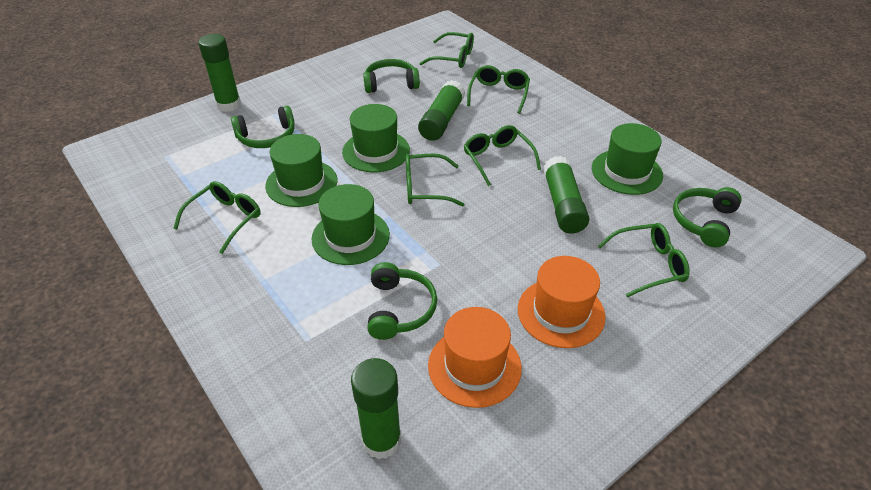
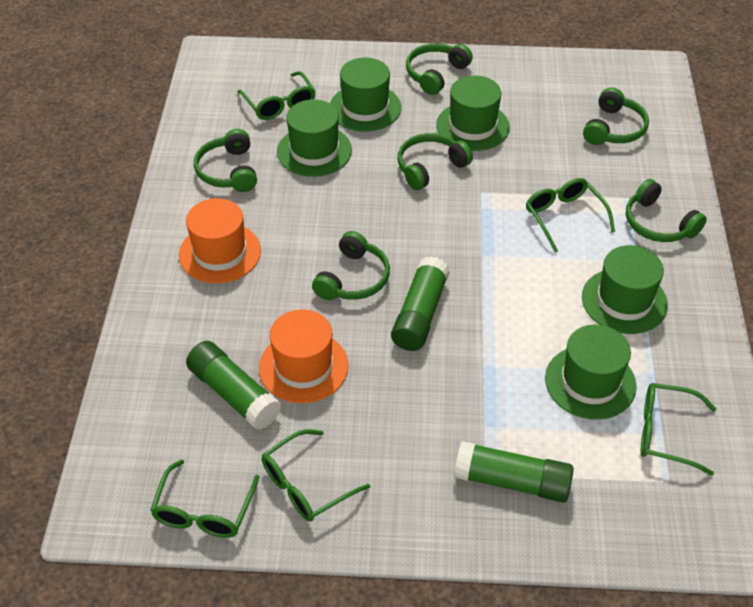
green glasses: [173,181,261,254] [406,153,465,207] [419,32,474,68] [464,125,541,186] [467,65,530,114] [598,223,690,297] = 6 -> [150,459,259,538] [238,71,316,120] [262,429,370,522] [526,178,615,253] [641,383,716,476] = 5
green glue stick: [198,34,241,112] [351,358,401,459] [418,80,465,141] [543,156,589,234] = 4 -> [186,341,281,430] [391,256,450,351] [454,441,574,502] = 3
green hat: [265,134,337,207] [311,184,390,265] [342,104,410,172] [592,123,663,195] = 4 -> [277,99,352,177] [330,58,401,131] [436,75,510,151] [545,325,637,420] [582,245,668,334] = 5
green headphones: [231,106,295,148] [363,59,420,93] [367,262,437,340] [673,187,742,248] = 4 -> [194,129,257,192] [312,231,390,300] [398,133,473,190] [406,43,473,95] [583,87,649,145] [626,179,707,242] = 6

